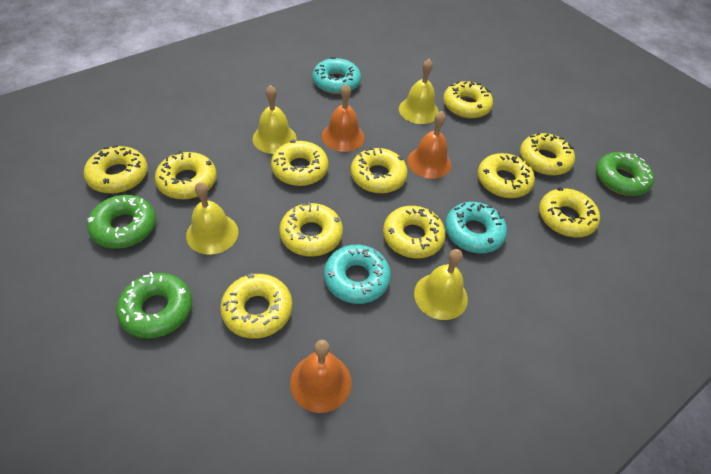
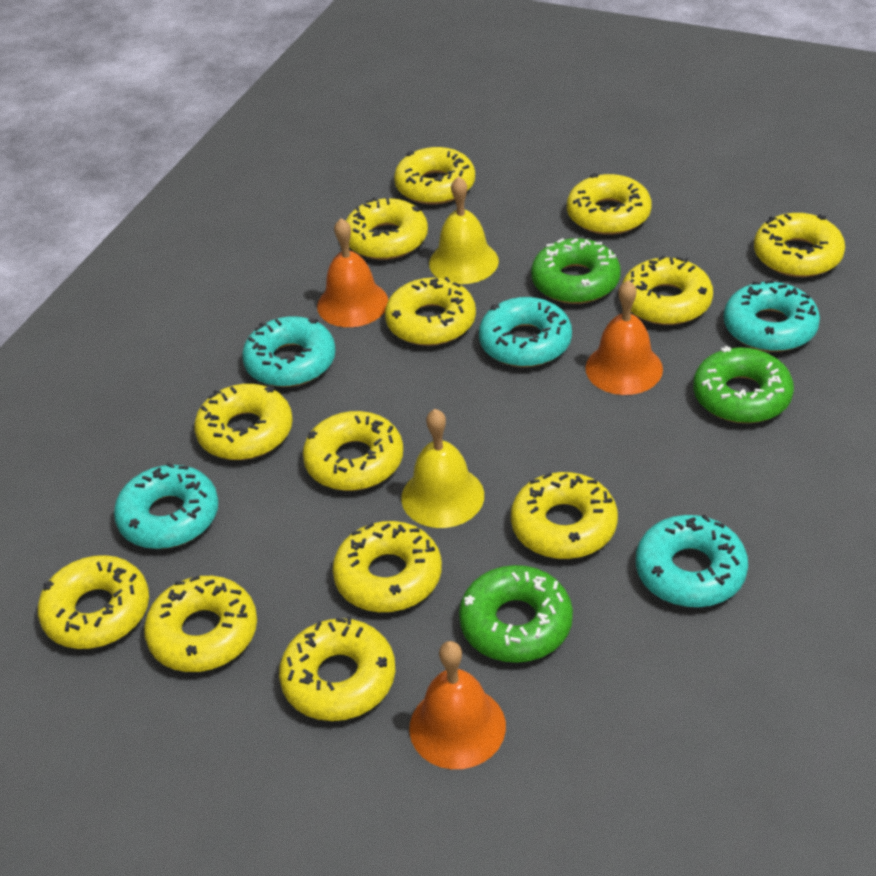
turquoise donut: [312,57,361,94] [324,245,391,304] [445,202,507,253] = 3 -> [114,462,218,549] [242,316,336,387] [479,297,572,367] [636,514,748,607] [724,280,820,352] = 5
yellow bell: [186,182,238,255] [253,85,297,154] [399,59,439,124] [414,249,468,320] = 4 -> [401,409,484,528] [429,176,499,284] = 2
yellow donut: [84,145,148,194] [155,151,217,200] [220,273,292,339] [271,139,329,186] [279,201,343,257] [351,147,408,194] [383,206,446,258] [443,81,493,119] [478,153,535,198] [520,133,575,176] [539,187,600,237] = 11 -> [38,555,149,649] [144,575,257,672] [194,384,293,460] [279,616,395,721] [303,411,403,491] [332,521,442,612] [346,197,428,260] [385,277,476,346] [394,147,475,204] [511,472,618,559] [567,173,652,235] [622,255,713,325] [754,213,845,277] = 13

